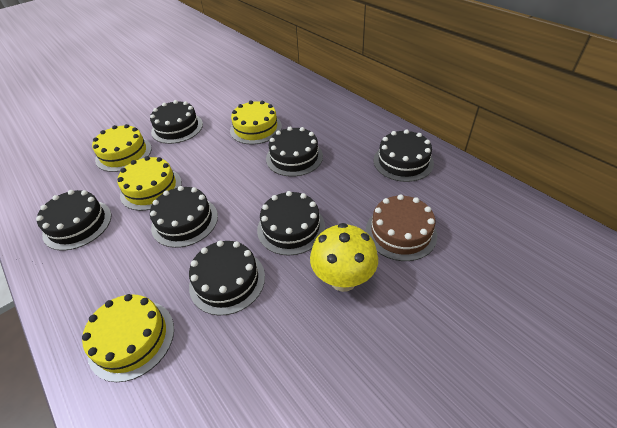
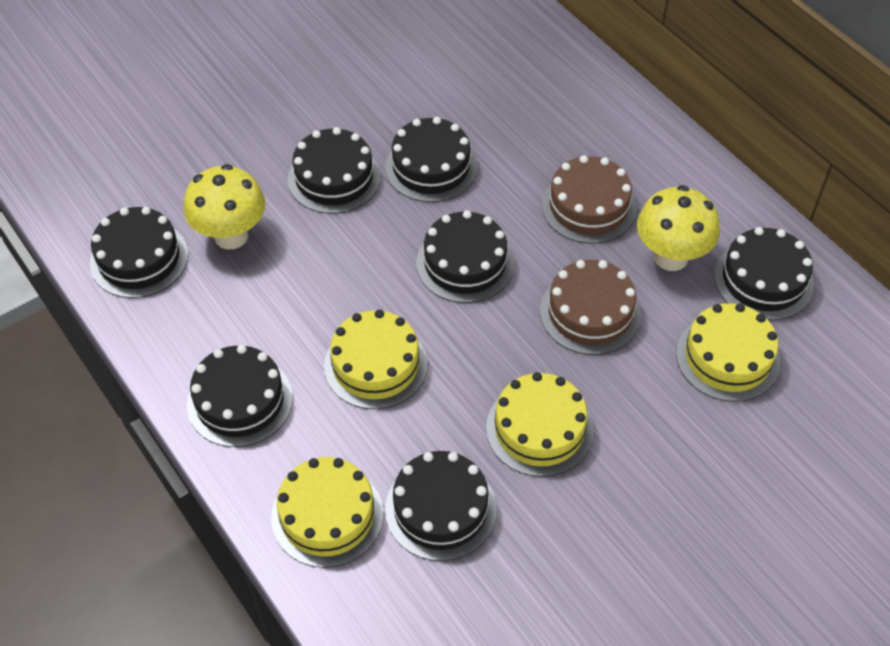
brown cake: [366,194,437,261] = 1 -> [540,260,641,355] [542,155,636,244] = 2
yellow mushroom: [310,223,378,292] = 1 -> [184,164,266,250] [637,185,720,271] = 2

